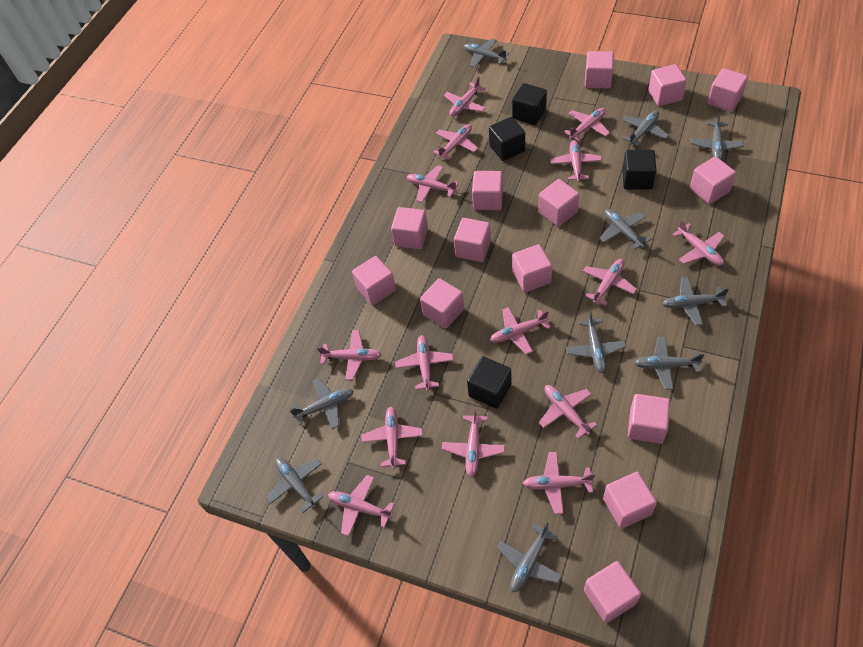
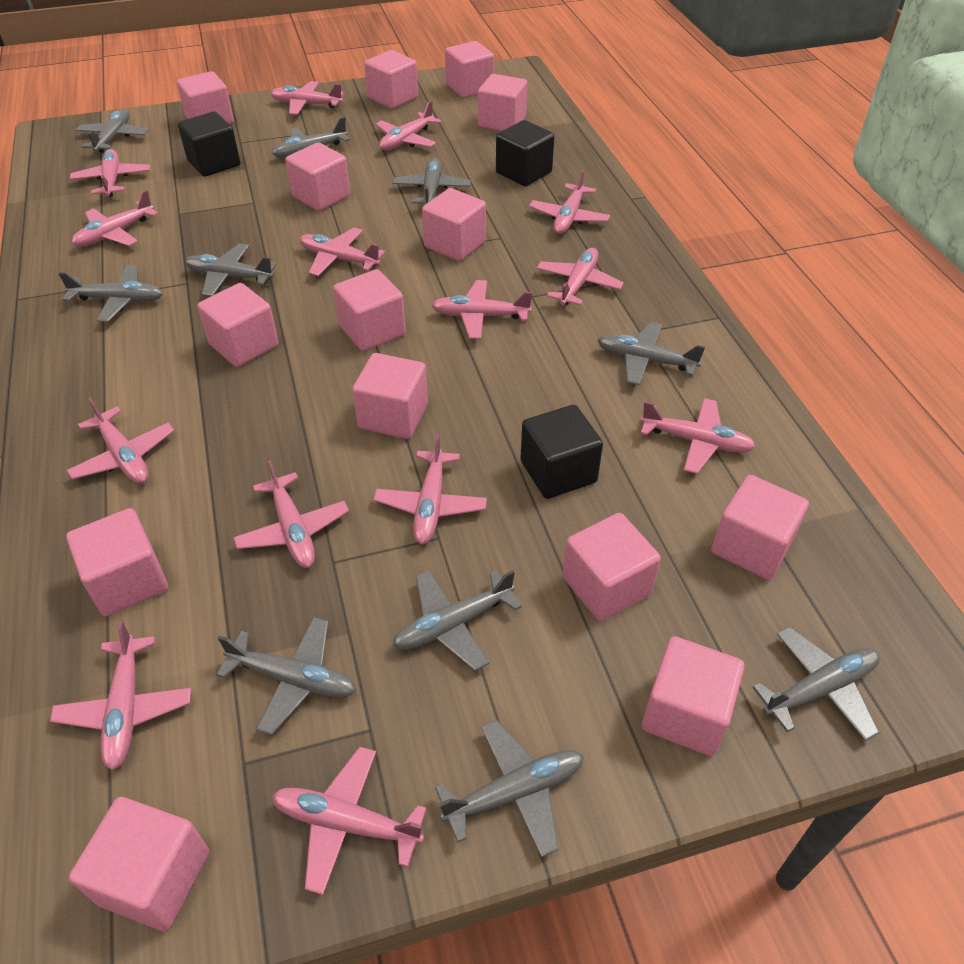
black cube: [467,356,512,409] [489,117,525,161] [512,83,547,125] [622,150,657,189] = 4 -> [178,111,240,177] [496,120,554,186] [520,405,603,499] = 3
pink plane: [317,330,381,381] [328,475,394,537] [362,407,423,469] [395,335,454,391] [407,165,459,203] [433,124,478,160] [442,408,505,477] [444,76,486,116] [490,307,551,354] [522,452,595,514] [539,385,597,439] [550,140,602,182] [564,108,610,141] [583,259,637,306] [672,220,724,266] = 15 -> [50,621,191,770] [67,397,174,484] [70,149,150,197] [72,190,158,246] [233,460,349,568] [270,81,344,115] [272,747,427,895] [299,227,385,276] [373,434,487,544] [376,101,442,150] [431,280,532,339] [529,170,610,234] [537,248,624,306] [640,398,756,474] = 14

